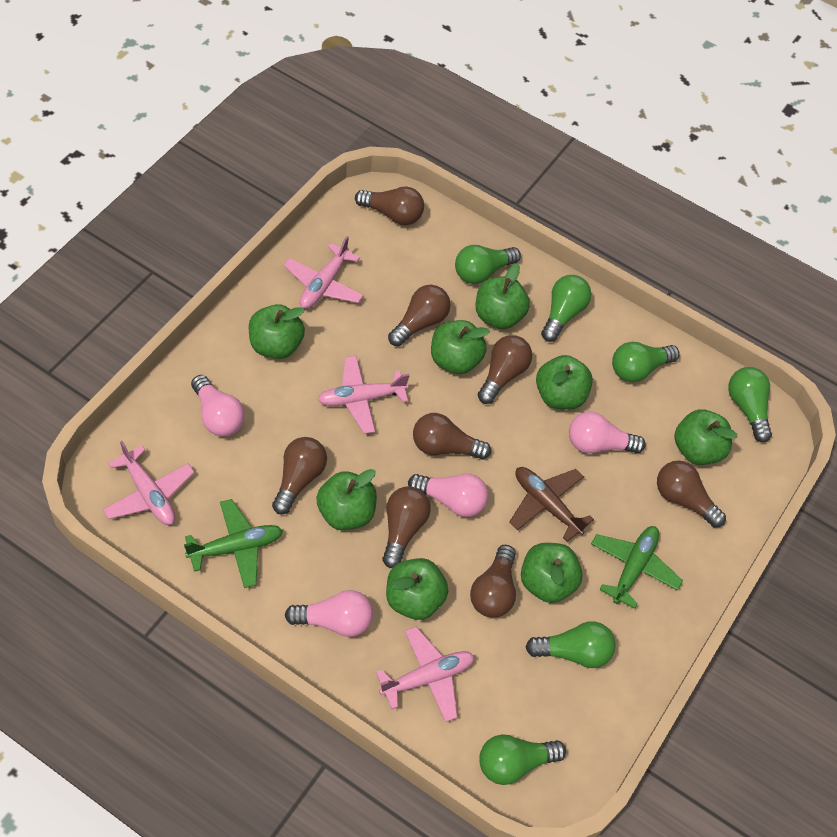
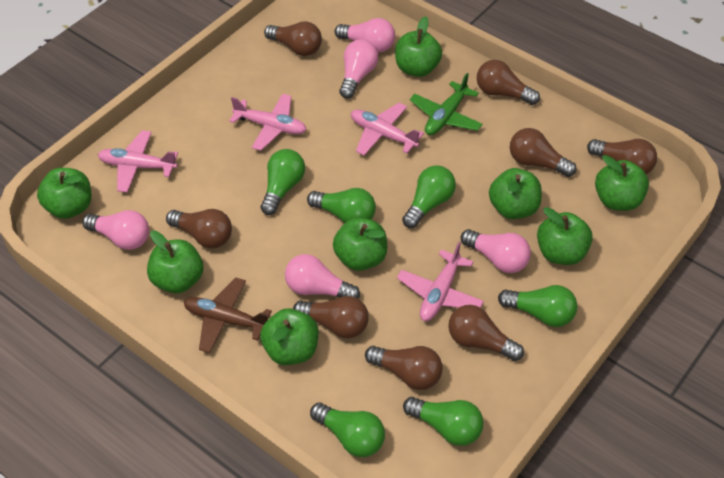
green plane: [184,499,283,588] [591,526,683,609] = 2 -> [410,73,483,135] = 1
pink light bulb: [191,375,245,437] [285,590,373,637] [408,473,488,517] [569,411,646,454] = 4 -> [82,210,149,250] [285,254,360,299] [335,18,395,53] [339,39,378,99] [461,229,531,273] = 5

